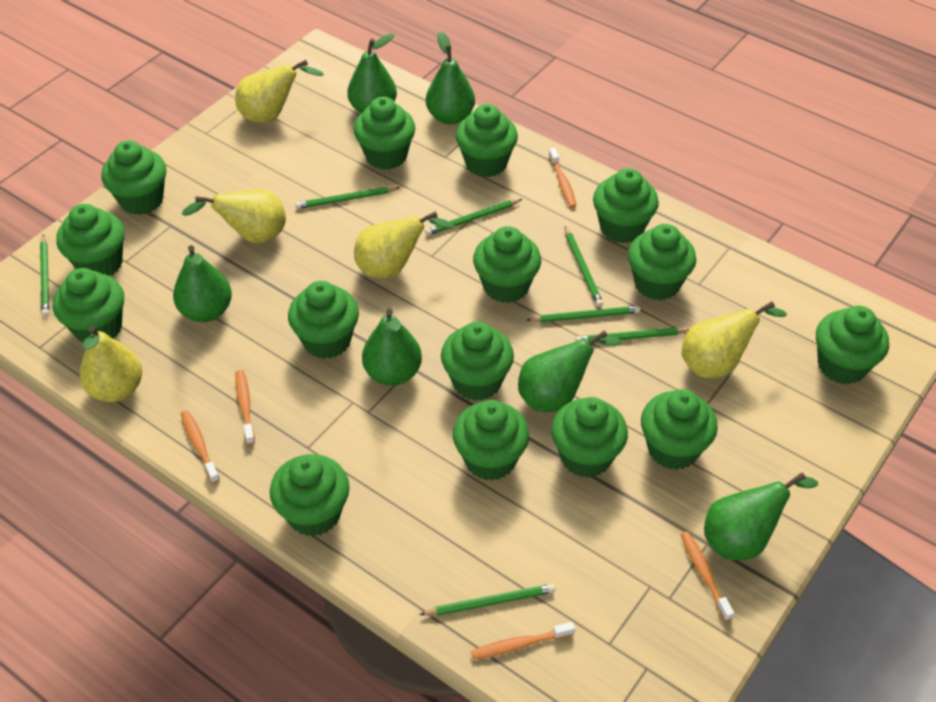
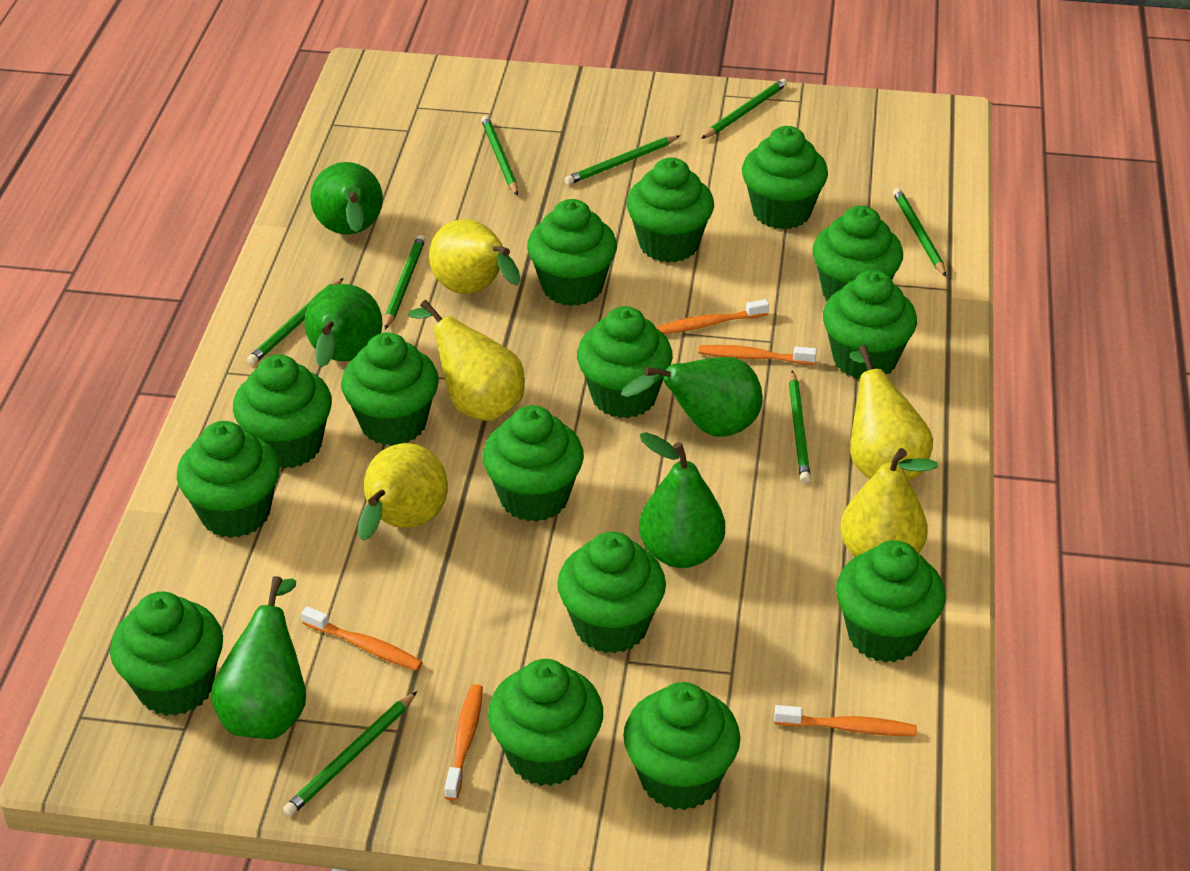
green pear: [173,245,232,322] [347,33,397,113] [362,309,422,386] [426,31,475,124] [518,330,622,412] [704,472,818,560] = 6 -> [211,576,306,739] [304,284,383,367] [310,162,383,234] [621,357,763,437] [639,432,725,568] = 5
green pencil: [40,234,49,317] [295,187,400,209] [419,584,555,616] [425,199,522,236] [527,306,641,323] [565,226,603,307] [575,327,689,342] = 7 -> [247,278,343,365] [283,691,417,816] [384,235,425,330] [481,116,518,196] [564,136,680,185] [701,79,787,139] [789,370,811,483] [893,188,946,277] = 8

